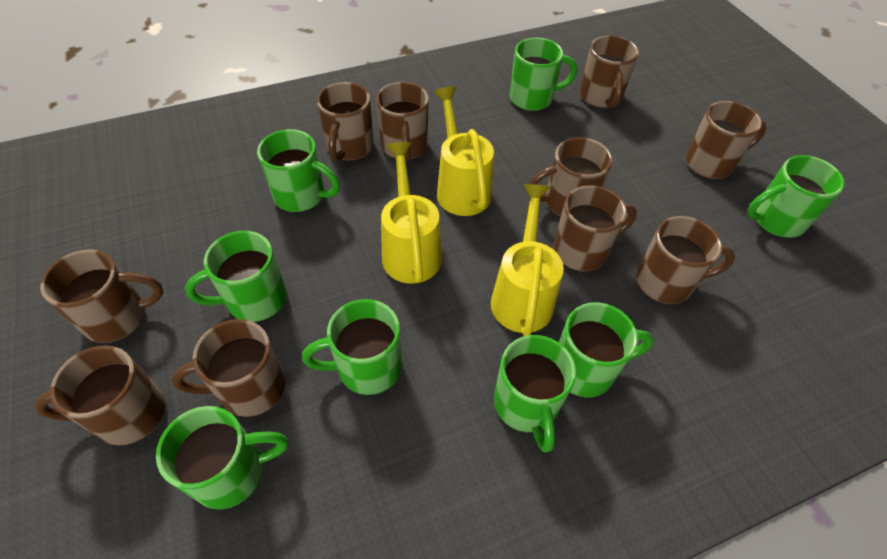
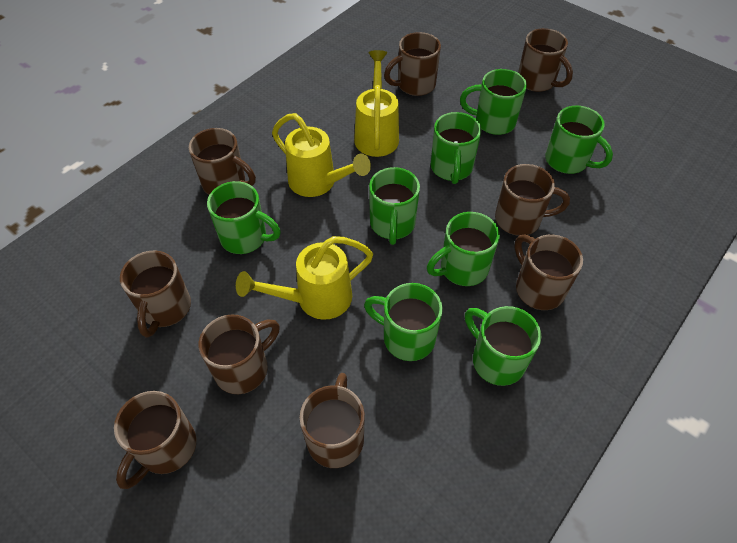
brown mug: [34,345,166,446] [40,250,163,343] [172,319,286,417] [317,82,374,162] [376,82,429,162] [530,137,613,216] [553,185,637,271] [579,35,639,108] [636,216,735,304] [685,101,766,179] = 10 -> [114,391,197,489] [120,251,191,338] [189,128,256,195] [199,315,280,394] [299,373,365,468] [384,32,441,96] [495,164,570,236] [514,234,583,310] [518,28,573,92] = 9

